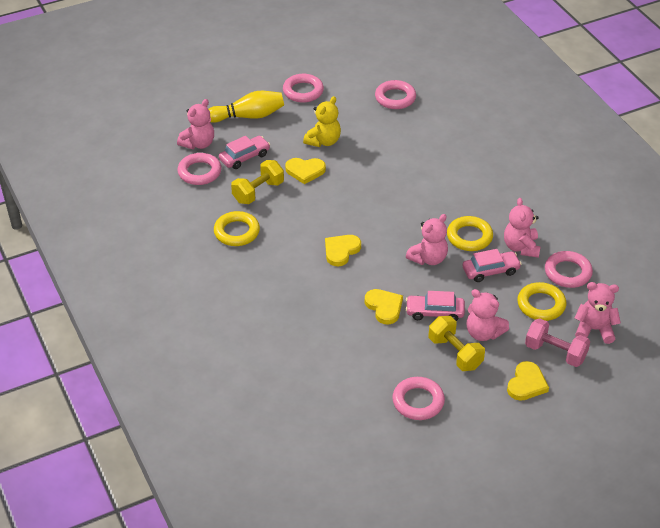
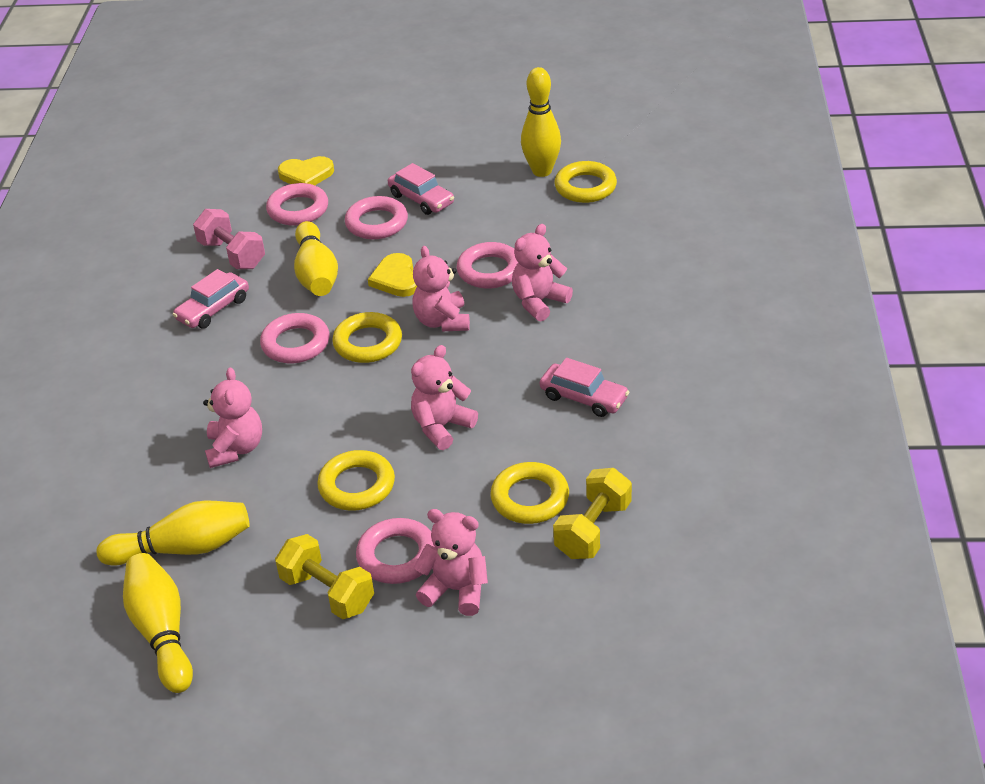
yellow bowling pin: [209,91,284,123] = 1 -> [96,500,250,566] [123,553,193,693] [294,221,338,296] [521,67,561,177] = 4
yellow heart: [285,158,326,184] [325,235,361,266] [365,289,403,324] [507,361,549,401] = 4 -> [278,156,334,185] [368,253,418,297] = 2
yellow ring: [214,211,260,246] [447,216,493,251] [517,282,566,321] = 3 -> [317,450,395,511] [332,312,402,363] [490,462,569,524] [554,161,617,203] = 4
yellow teddy bear: [303,96,341,147] = 1 -> none = 0

